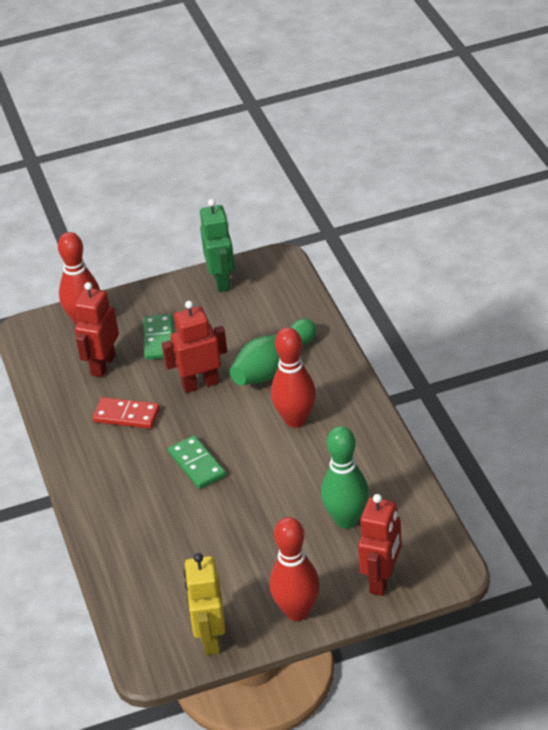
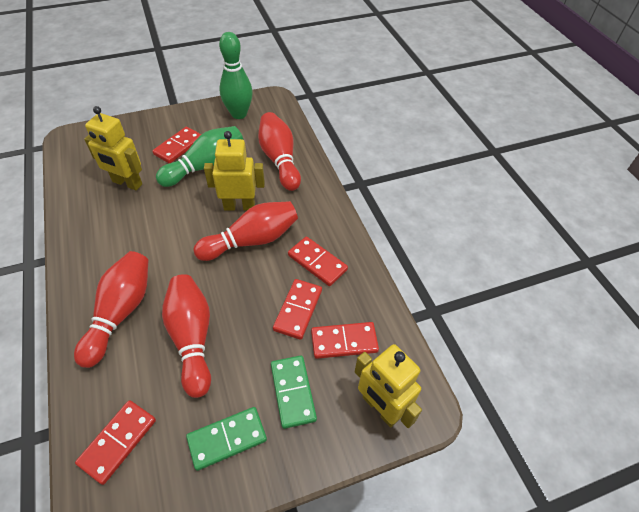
green robot: [200,199,235,292] = 1 -> none = 0
red bowling pin: [58,232,100,325] [270,517,320,621] [271,327,316,428] = 3 -> [74,251,149,368] [162,274,211,398] [193,201,298,261] [258,112,301,191] = 4
red domino: [93,397,160,429] = 1 -> [75,400,156,485] [152,127,202,163] [273,279,322,340] [288,236,348,286] [311,322,379,359] = 5
red robot: [75,282,119,377] [162,301,227,393] [358,494,402,596] = 3 -> none = 0
yellow robot: [184,553,226,655] = 1 -> [84,106,142,190] [204,131,265,211] [355,344,422,428] = 3

